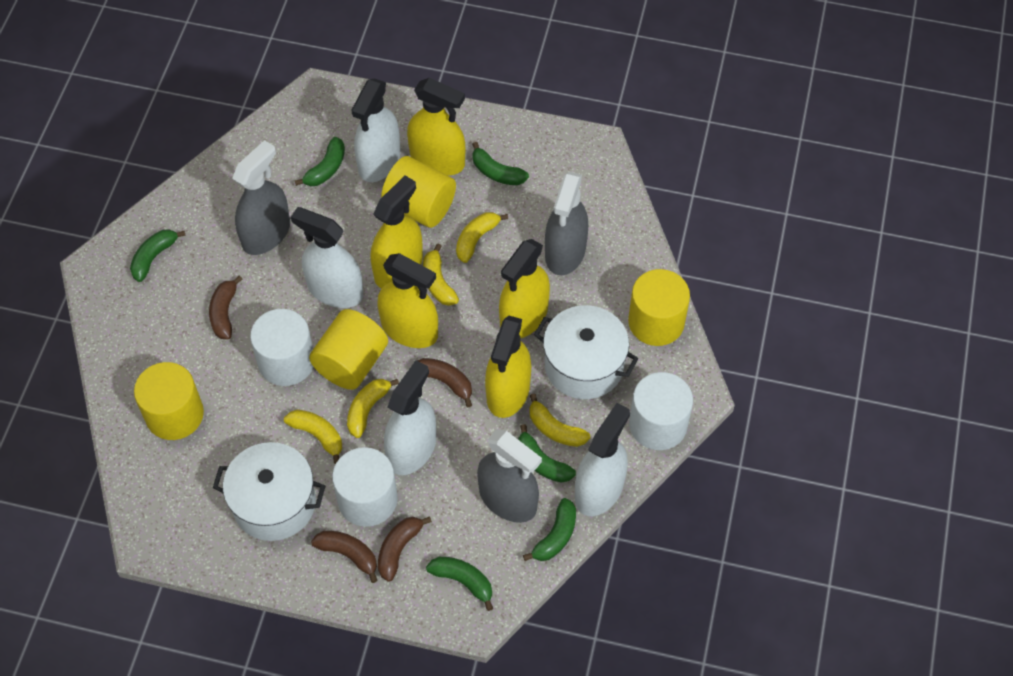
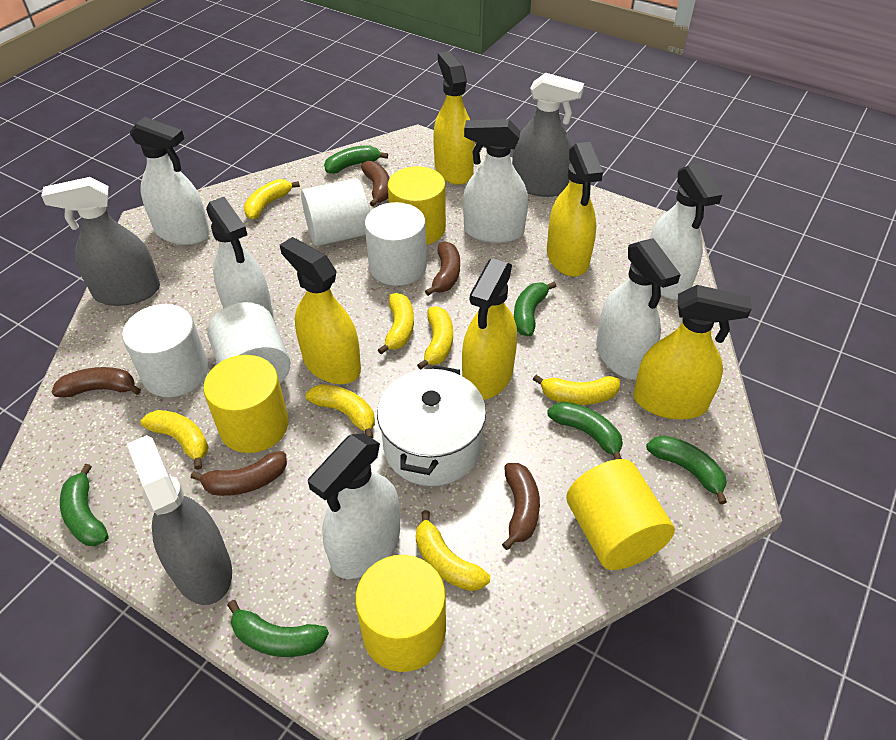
brown banana: [209,275,243,339] [311,531,378,583] [378,516,432,582] [417,358,472,407] = 4 -> [52,367,141,398] [191,451,287,496] [361,161,390,207] [425,241,460,296] [502,463,540,550] = 5
white cylinder: [250,309,314,386] [332,447,398,527] [629,372,693,450] = 3 -> [122,304,208,397] [208,302,291,383] [301,178,370,246] [365,202,427,286] = 4
white pot: [213,442,325,541] [534,305,638,399] = 2 -> [377,365,486,486] = 1
white spray bottle: [291,207,363,308] [351,78,400,182] [384,360,436,475] [575,403,630,516] = 4 -> [130,117,210,245] [206,197,274,319] [308,433,400,579] [463,119,528,243] [596,238,681,380] [649,163,722,300] = 6
yellow banana: [284,410,342,464] [347,379,399,438] [423,243,459,306] [456,212,508,263] [529,393,590,447] = 5 -> [140,410,209,470] [244,179,300,219] [305,384,375,439] [378,293,414,355] [416,510,490,591] [417,306,453,370] [533,375,620,405] = 7

